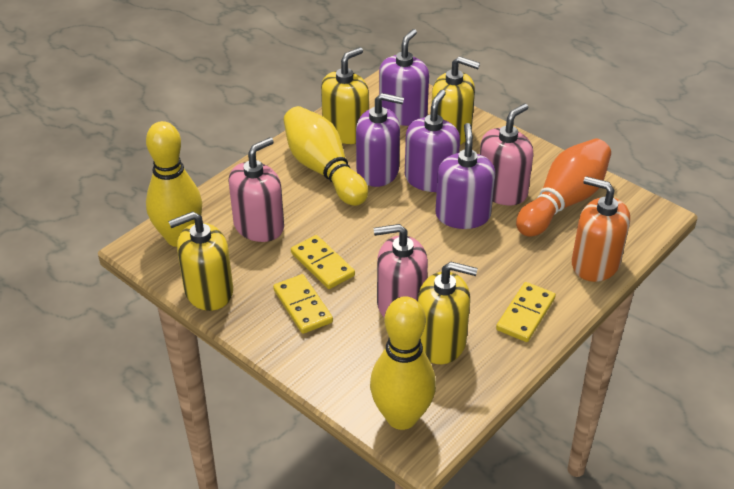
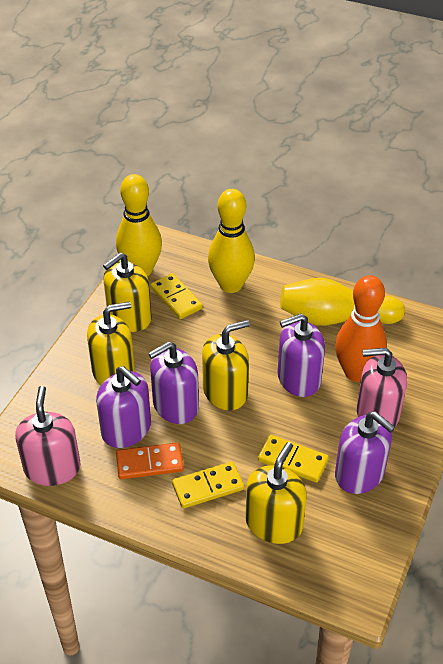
orange domino: none = 0 -> [116,443,184,479] = 1
orange soap dispenser: [572,176,630,282] = 1 -> none = 0
pink soap dispenser: [229,137,284,242] [374,224,428,317] [480,104,534,205] = 3 -> [15,386,81,486] [357,348,407,426] = 2

